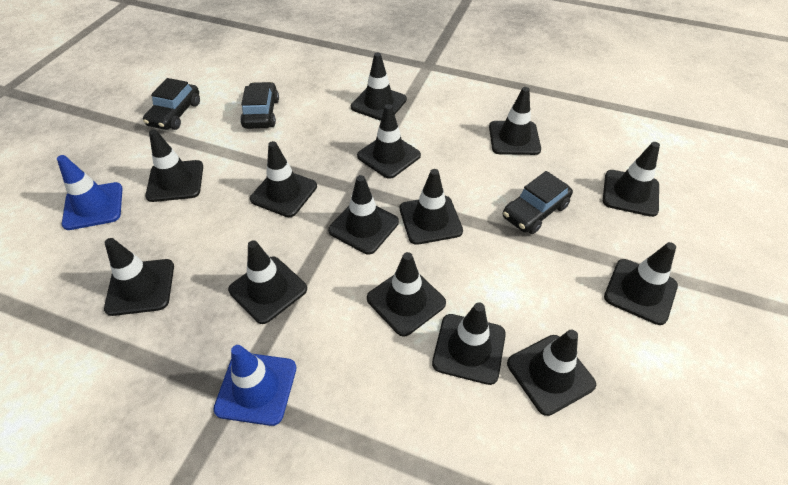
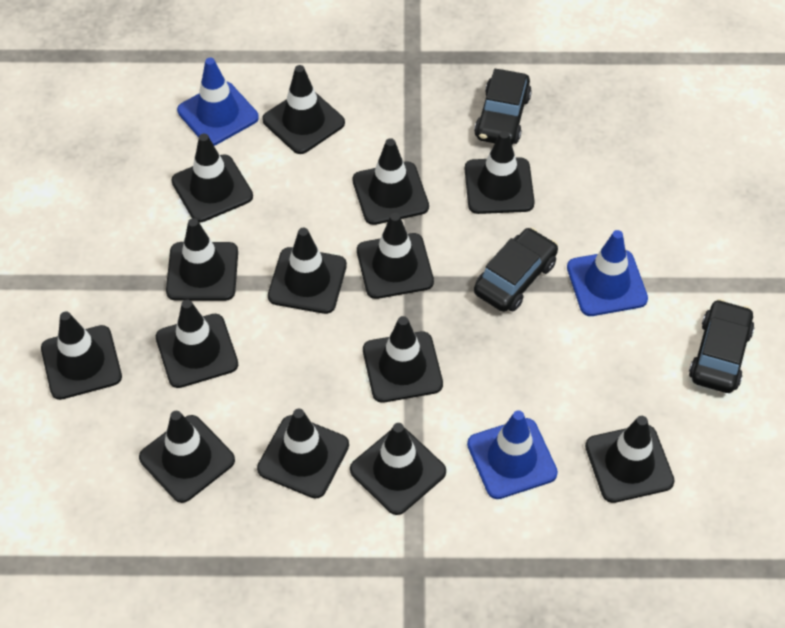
blue traffic cone: [57,155,123,230] [213,345,296,426] = 2 -> [177,58,259,146] [467,410,558,499] [567,230,648,316] = 3

